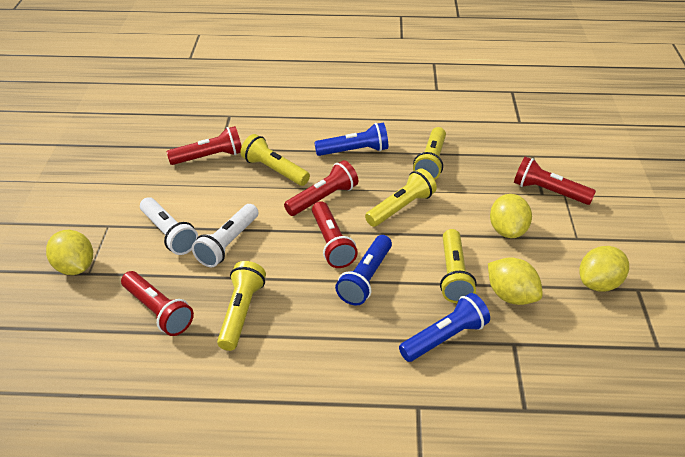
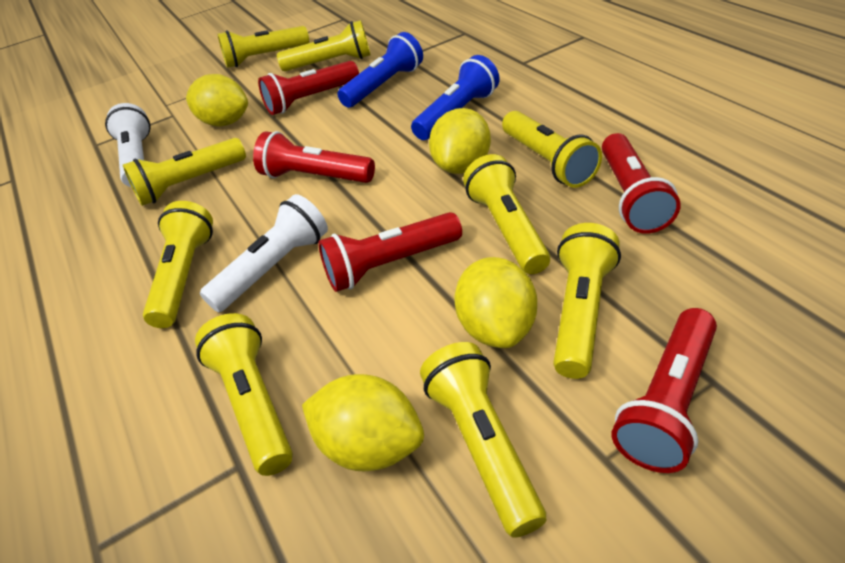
blue flashlight: [314,123,388,156] [335,235,392,306] [399,293,490,362] = 3 -> [337,32,423,108] [411,55,499,140] = 2
yellow flashlight: [217,261,266,351] [240,134,310,186] [365,168,437,227] [413,127,446,180] [440,229,476,303] = 5 -> [123,138,246,206] [143,201,213,328] [195,313,293,476] [218,26,309,68] [277,20,371,71] [420,342,546,538] [463,154,550,274] [502,111,602,188] [553,223,621,379] = 9

